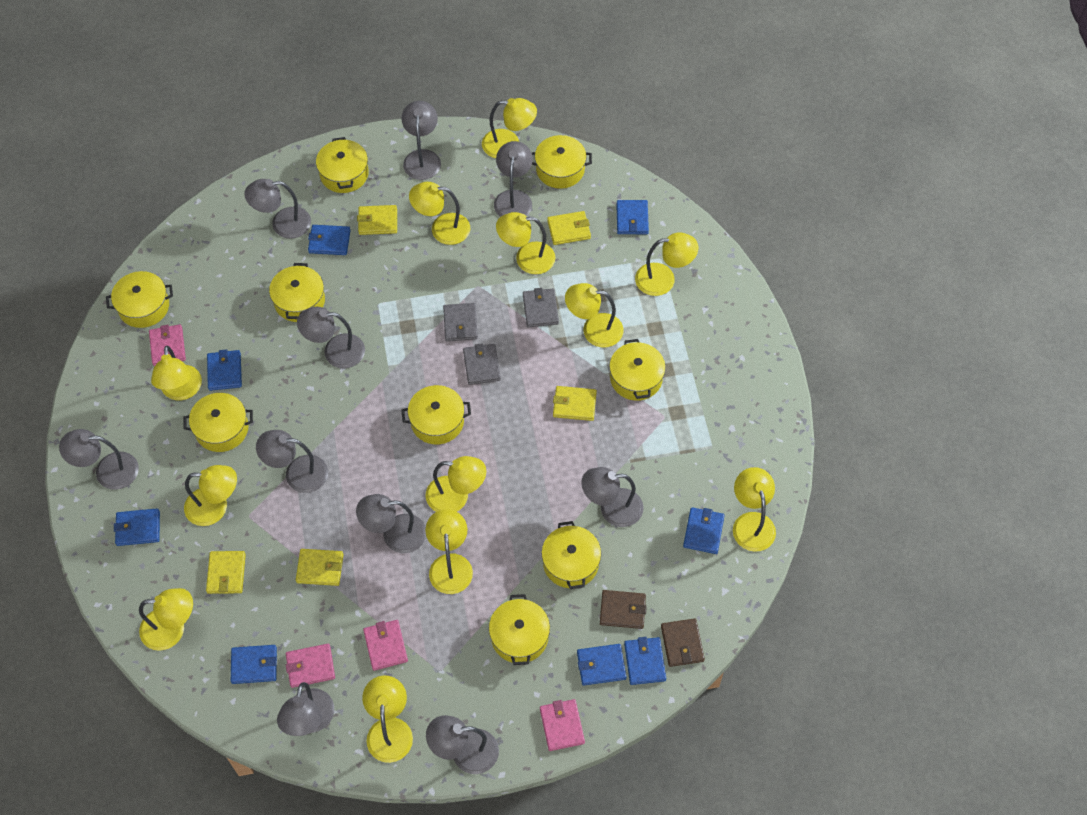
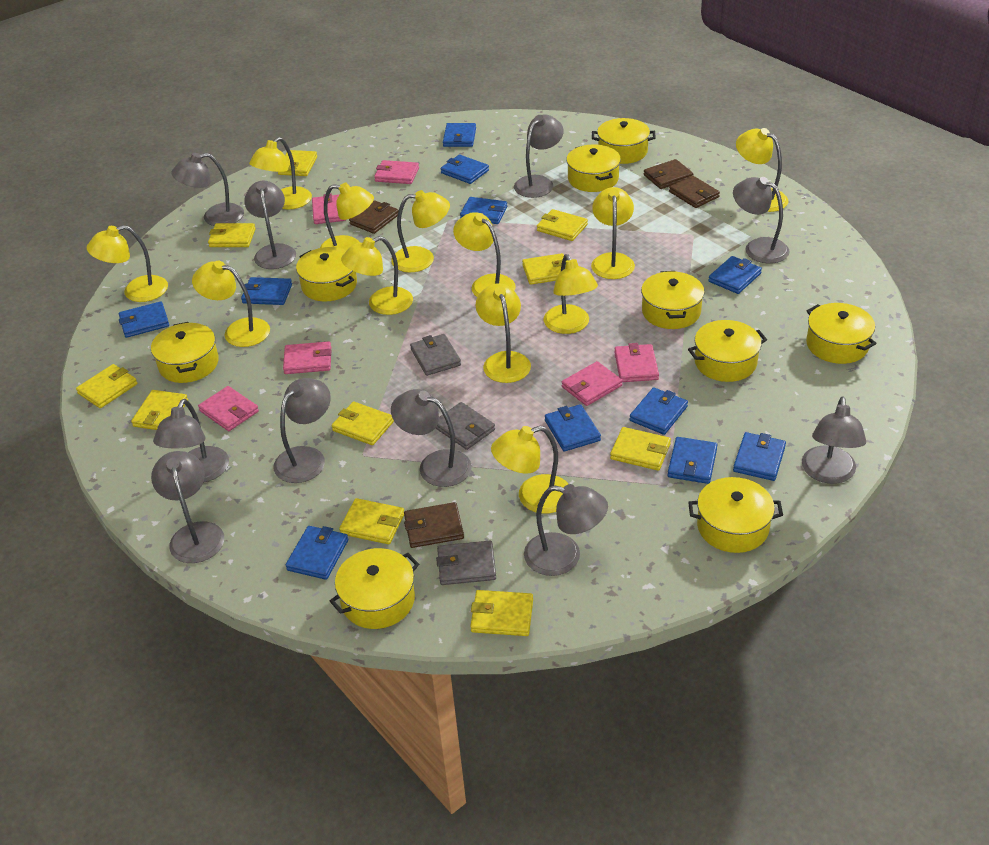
blue wallet: [114,509,160,546] [207,349,242,391] [231,645,277,684] [308,225,351,255] [577,644,627,686] [616,200,649,234] [624,637,666,685] [683,507,725,554] = 8 -> [119,301,169,338] [241,277,292,305] [286,526,348,580] [441,155,489,184] [443,123,476,147] [460,197,507,224] [545,404,601,452] [629,387,688,435] [668,437,717,484] [708,256,762,294] [733,432,786,481] = 11
brown wallet: [600,590,647,629] [661,618,705,667] = 2 -> [349,200,399,234] [404,502,464,548] [644,159,693,189] [669,176,720,208] = 4
pink wallet: [149,324,186,366] [286,644,335,688] [363,620,408,671] [540,699,585,751] = 4 -> [198,386,259,431] [283,341,331,374] [312,194,346,224] [374,160,419,184] [562,361,623,406] [614,343,659,382] = 6
yellow wallet: [206,551,246,594] [296,549,344,586] [357,205,397,235] [547,211,591,245] [553,386,597,421] = 5 -> [76,364,138,408] [131,390,188,430] [208,223,256,247] [278,150,317,176] [332,402,394,445] [339,498,404,544] [470,590,533,636] [522,253,566,285] [537,209,588,241] [610,427,671,471] = 10

